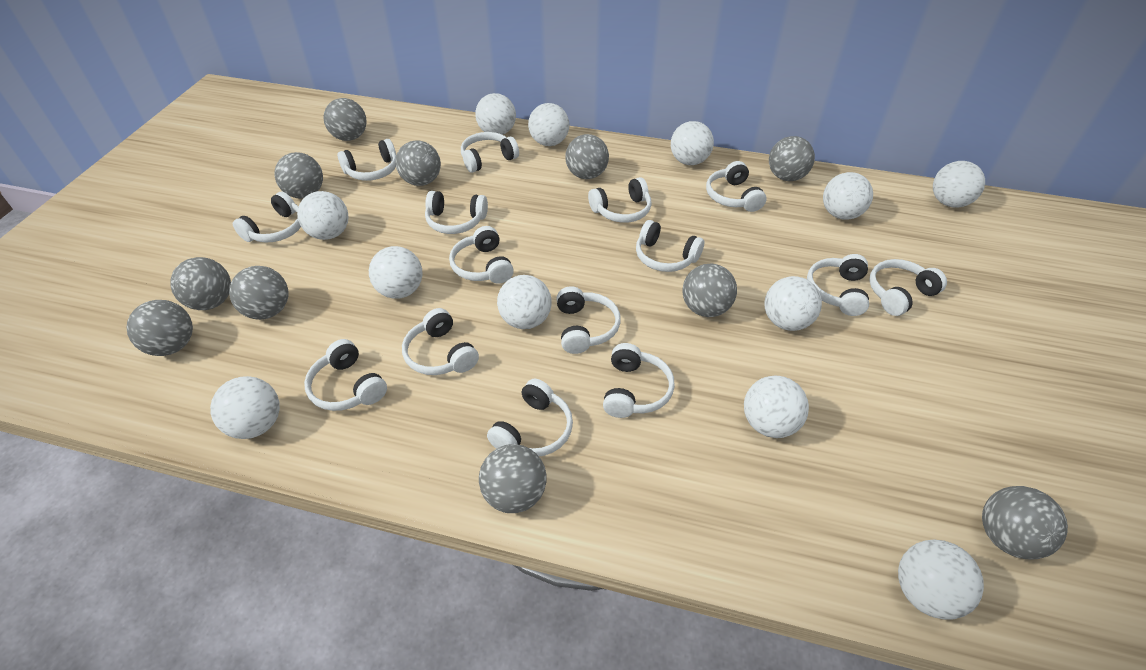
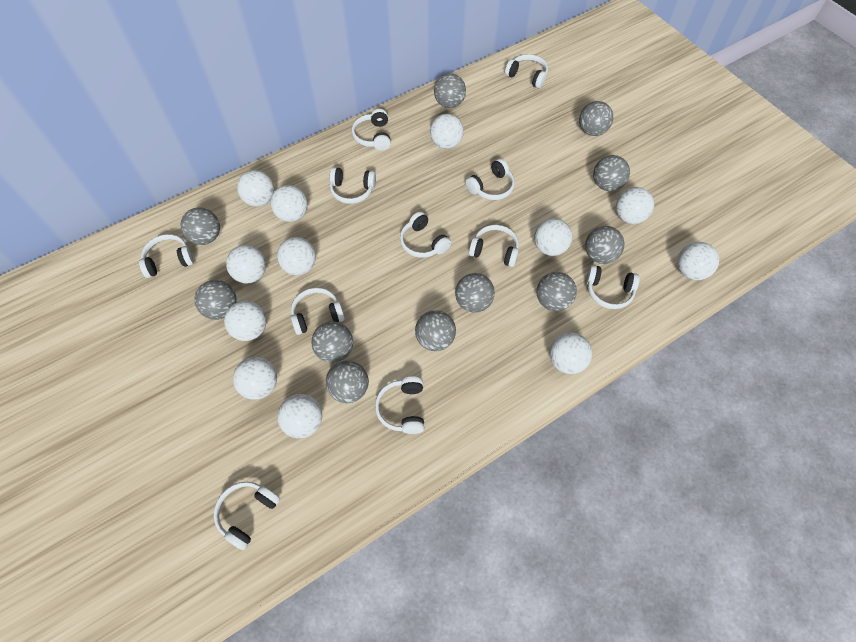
white headphones: [233,192,301,243] [304,339,387,411] [337,139,396,181] [402,308,479,375] [425,191,488,234] [449,226,514,284] [461,132,519,173] [487,379,573,456] [556,286,621,354] [588,177,652,223] [603,343,675,418] [636,220,704,272] [706,161,767,212] [807,254,869,316] [869,259,947,316] = 15 -> [139,234,194,278] [214,482,280,550] [291,288,345,335] [330,167,376,204] [352,109,391,151] [375,376,424,434] [400,212,451,258] [465,159,515,200] [469,225,519,267] [505,54,548,88] [586,265,640,309] = 11

